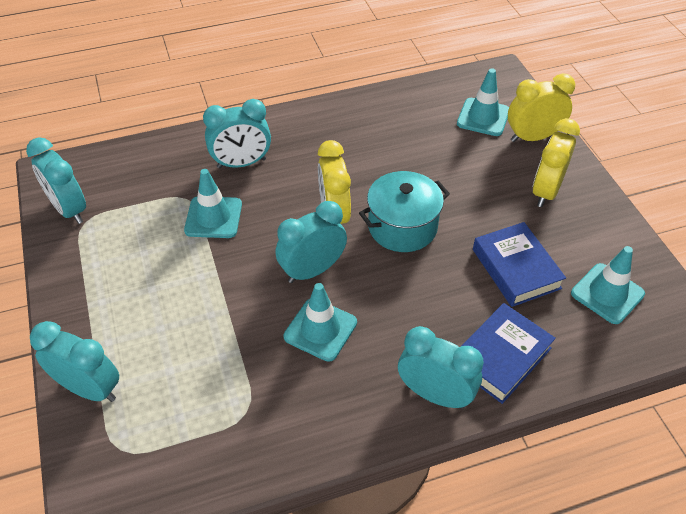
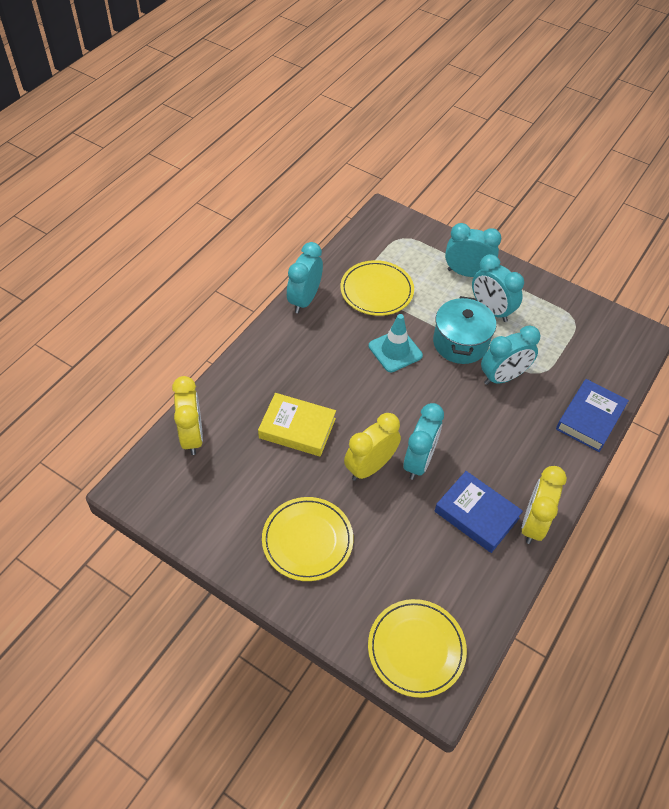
turquoise traffic cone: [184,169,242,238] [283,283,357,362] [457,68,509,136] [571,246,645,324] = 4 -> [369,314,423,372] = 1
yellow book: none = 0 -> [258,393,336,456] = 1
yellow plate: none = 0 -> [262,497,353,581] [340,260,414,316] [368,599,467,698] = 3

